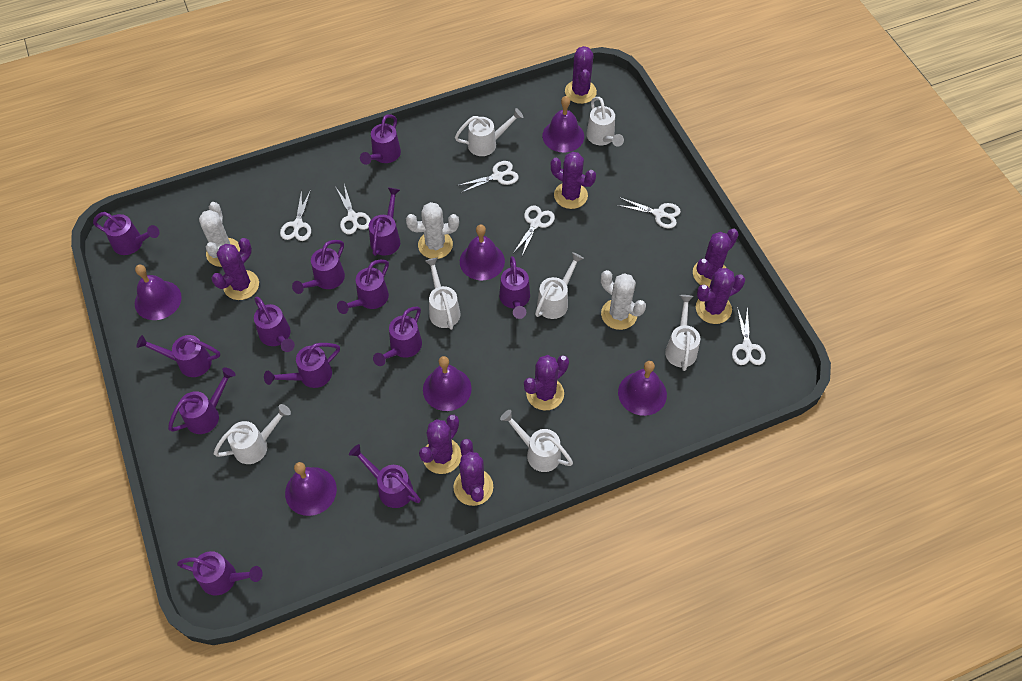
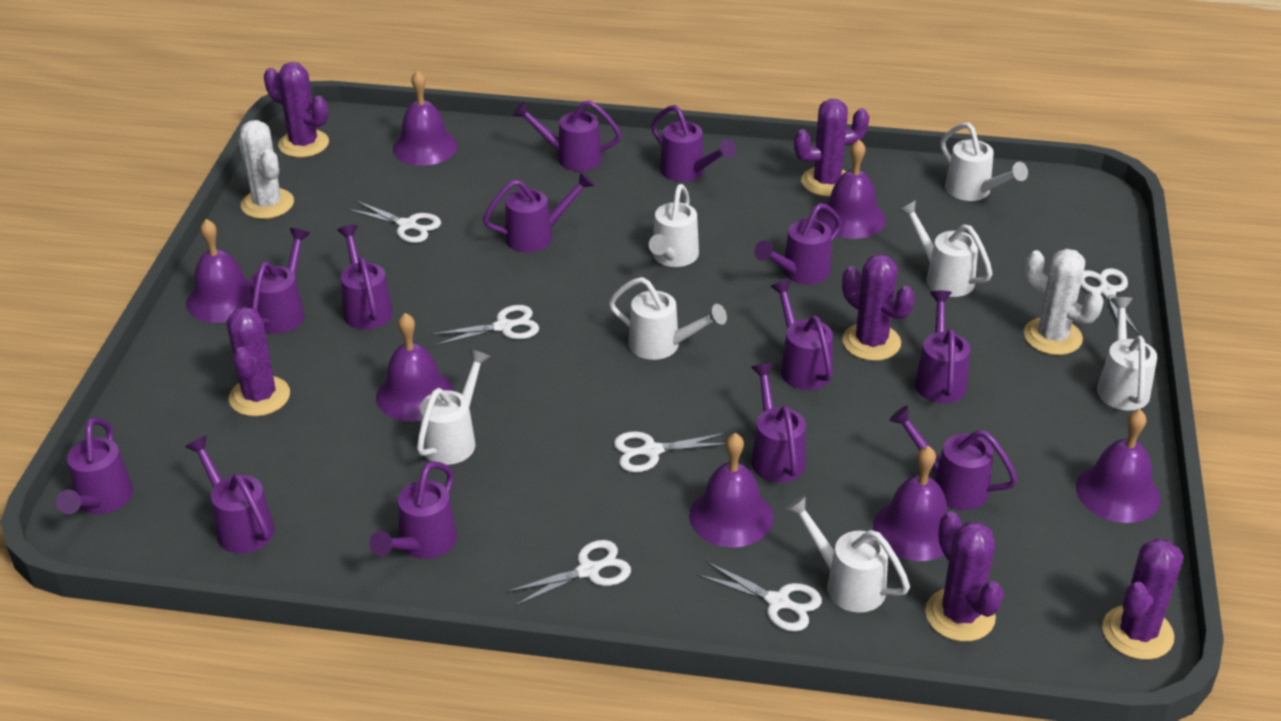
purple bell: [135,265,182,320] [285,462,337,516] [423,356,472,411] [460,225,505,280] [542,96,584,153] [618,361,667,416] = 6 -> [186,219,252,323] [376,313,454,421] [393,70,458,166] [689,433,773,547] [817,140,886,239] [873,446,948,561] [1076,409,1161,523] = 7
purple cactus: [212,238,259,300] [419,415,462,474] [453,439,493,506] [524,355,569,411] [551,152,596,209] [565,46,597,104] [693,229,739,287] [696,268,745,324] = 8 -> [226,307,290,416] [264,62,329,158] [794,99,869,197] [842,254,915,361] [925,511,1004,642] [1102,538,1184,660] = 6
white cactus: [199,202,240,267] [406,202,459,259] [601,270,646,330] = 3 -> [238,120,294,219] [1024,249,1104,355] = 2

